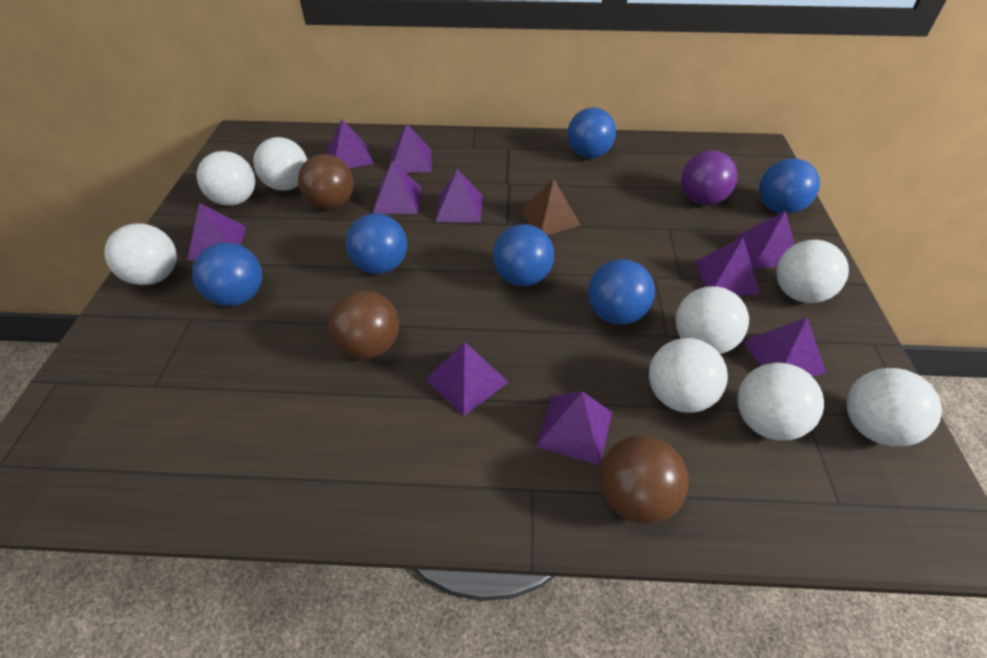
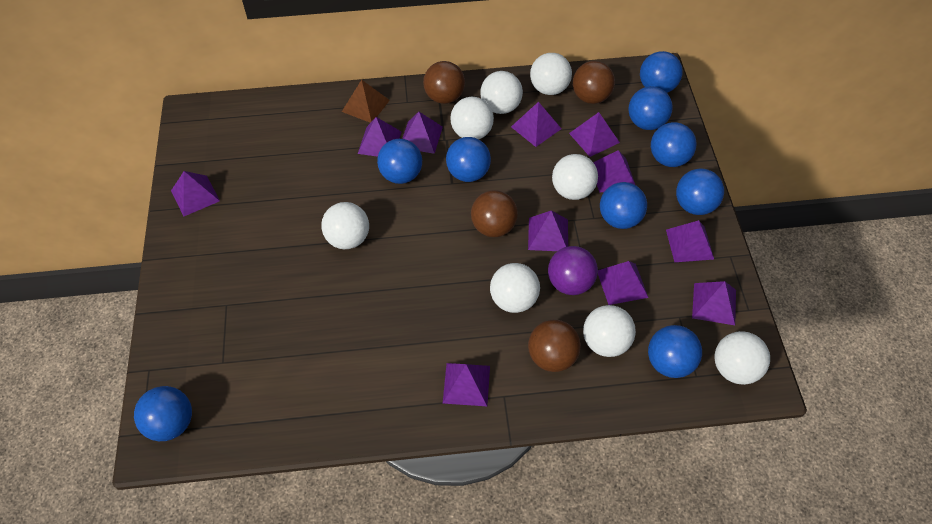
blue ball: [192,242,262,306] [346,213,407,274] [493,224,554,286] [567,108,616,158] [588,259,655,325] [759,158,820,214] = 6 -> [134,386,192,441] [377,139,422,184] [446,137,491,182] [600,182,647,229] [628,86,673,130] [640,51,683,93] [648,325,702,378] [651,122,696,167] [676,169,724,215] = 9
brown ball: [298,154,354,209] [328,290,399,359] [600,435,688,524] = 3 -> [423,61,465,104] [471,190,518,237] [528,320,581,372] [573,61,615,104] = 4
purple pyramid: [187,203,246,260] [327,119,374,168] [373,161,422,214] [391,123,432,173] [425,342,509,416] [435,169,483,223] [536,391,613,466] [695,237,760,295] [735,211,795,268] [742,317,826,376] = 10 -> [171,171,220,217] [358,117,401,157] [402,112,443,154] [443,363,490,406] [511,102,562,147] [528,210,568,251] [569,112,620,157] [593,150,635,193] [598,261,648,305] [666,220,714,262] [692,281,736,325] = 11

